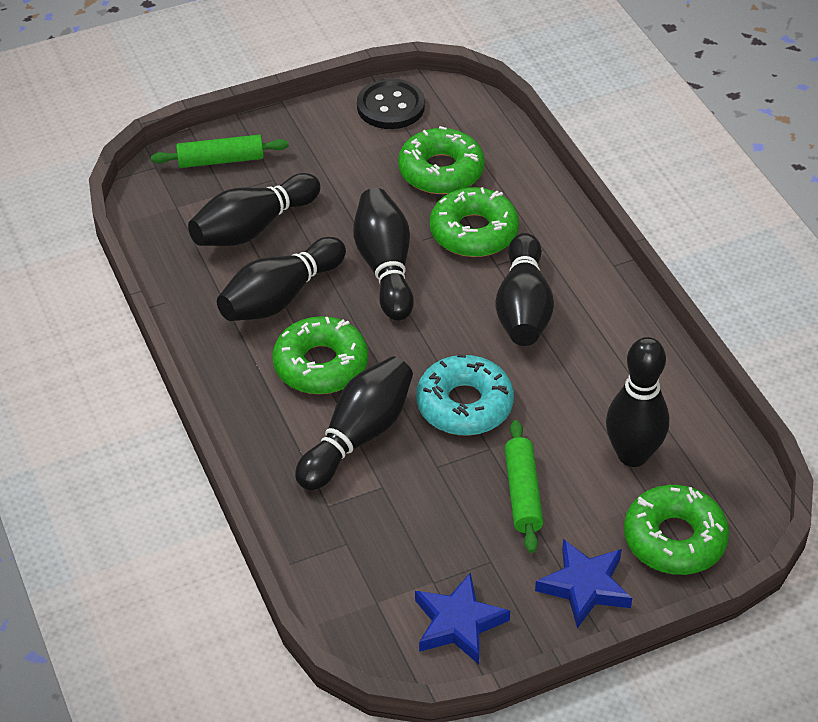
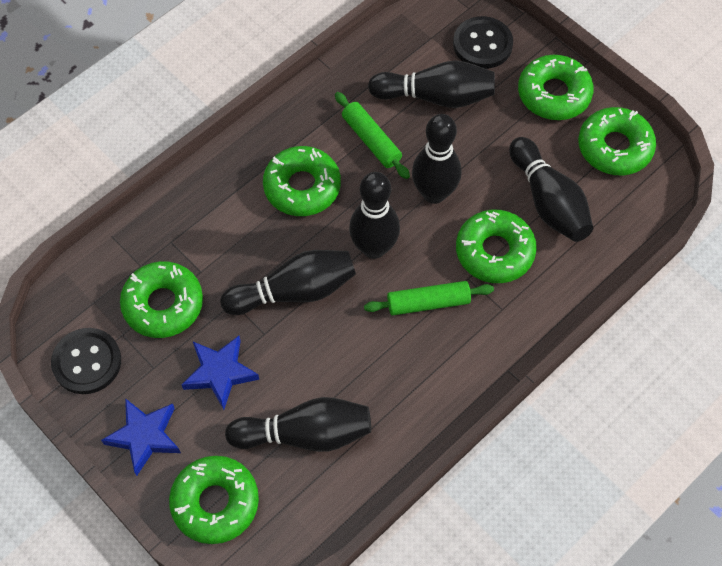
black button: [357,78,425,129] = 1 -> [51,328,121,394] [453,16,513,69] = 2
green donut: [272,316,368,394] [398,126,485,194] [430,187,519,257] [624,485,729,575] = 4 -> [120,261,203,338] [169,456,259,544] [263,146,341,216] [456,210,537,283] [518,55,594,120] [578,107,656,175] = 6
turquoise donut: [416,354,514,436] = 1 -> none = 0

